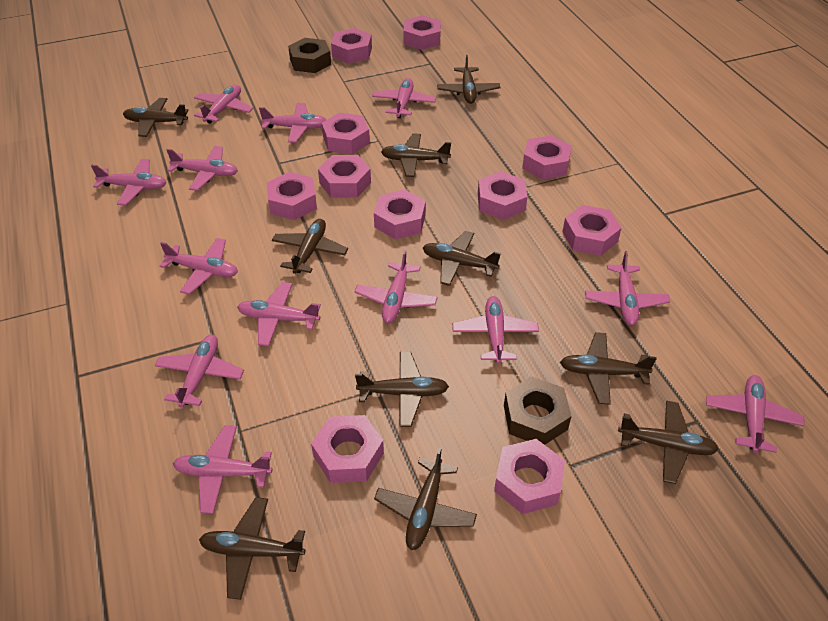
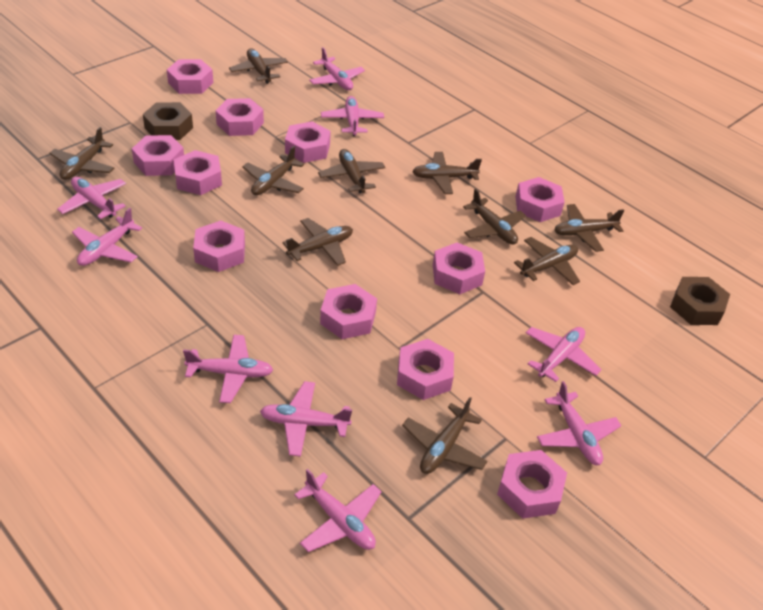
pink plane: [91,159,167,205] [155,335,244,408] [160,238,238,294] [166,146,238,191] [173,425,272,514] [194,85,253,124] [237,282,321,346] [259,103,326,143] [355,250,438,323] [372,78,436,118] [452,296,539,364] [585,251,670,326] [706,375,805,453] = 13 -> [57,177,126,219] [72,208,142,266] [183,335,273,403] [260,381,352,457] [294,469,381,552] [309,47,365,90] [321,96,384,136] [526,327,602,382] [537,381,621,465] = 9

